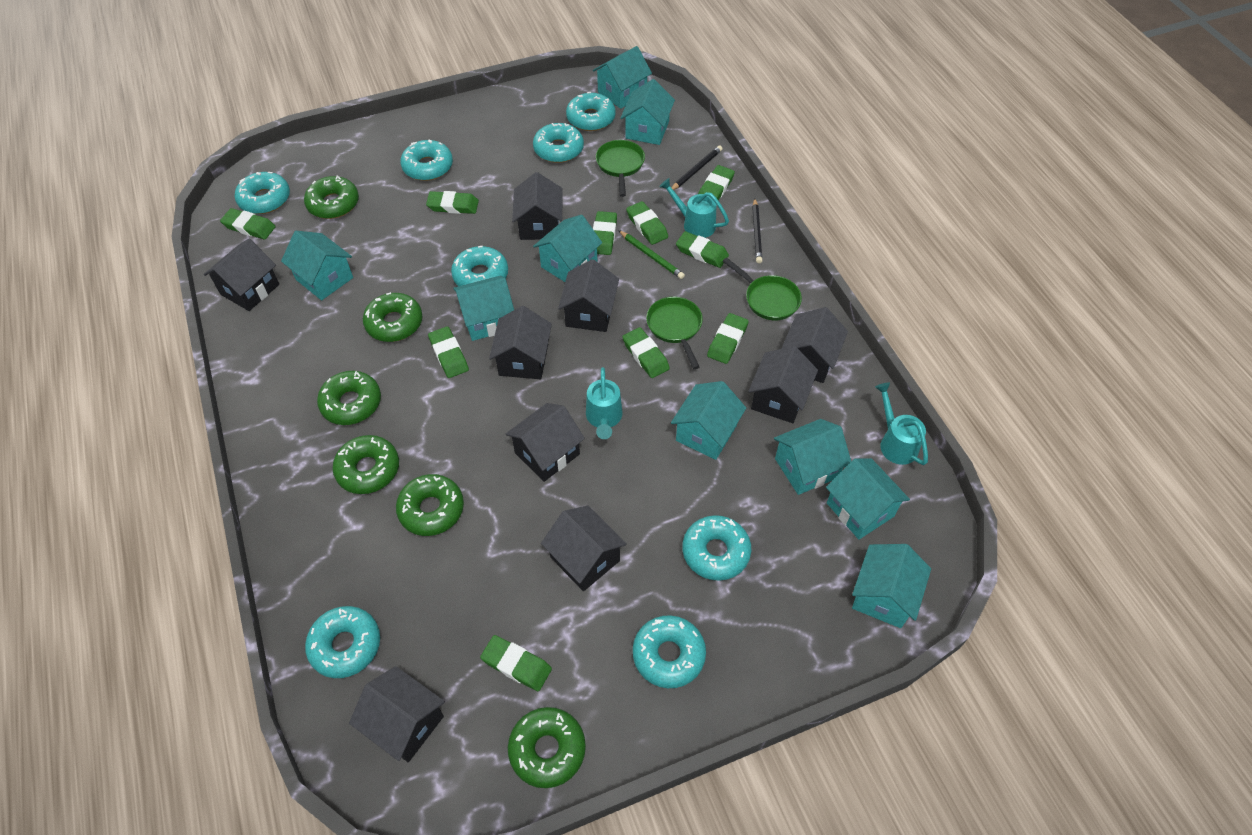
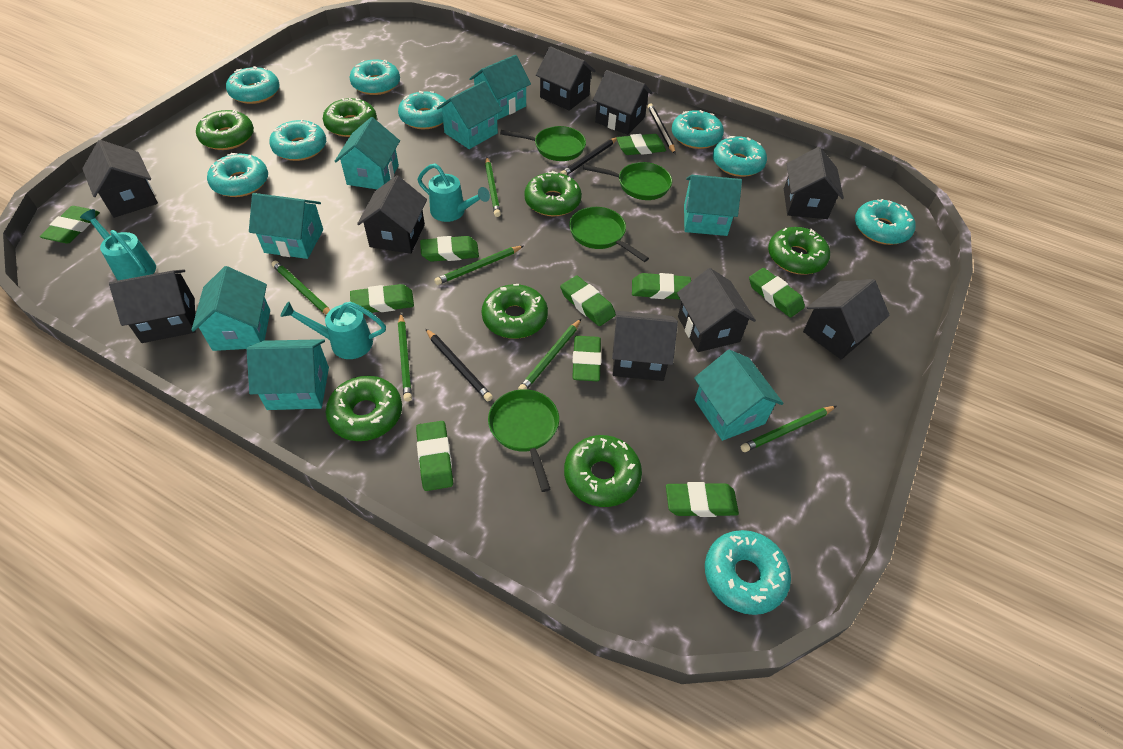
black pencil: [671,145,722,190] [752,198,762,263] = 2 -> [425,328,493,401] [560,137,617,175] [648,103,675,154] = 3
green donut: [304,176,359,219] [317,371,381,425] [332,435,399,494] [363,292,422,342] [396,474,464,536] [508,707,586,788] = 6 -> [196,110,254,150] [323,98,377,137] [326,376,402,441] [482,284,548,339] [524,171,582,216] [564,435,642,507] [768,227,830,275] = 7
green pan: [596,140,645,197] [646,297,703,369] [723,258,802,320] = 3 -> [488,389,559,492] [500,126,586,161] [569,207,649,262] [583,162,672,200] = 4
green pencil: [618,230,685,279] = 1 -> [272,261,330,315] [398,313,412,402] [434,246,523,285] [485,157,501,217] [518,319,581,390] [741,406,836,452] = 6
turquoise donut: [235,172,290,214] [305,606,380,678] [400,140,453,181] [451,246,508,286] [533,123,584,163] [566,92,616,131] [633,615,706,688] [682,515,751,581] = 8 -> [207,153,268,197] [226,66,280,104] [269,119,326,161] [349,59,400,95] [398,91,446,129] [672,110,724,149] [705,530,791,615] [713,136,767,177] [855,199,915,245] = 9
turquoise house: [281,231,353,300] [453,276,514,341] [533,215,602,282] [593,46,652,109] [621,79,675,145] [671,381,746,460] [774,419,851,495] [826,458,910,540] [852,544,931,628] = 9 -> [191,266,270,351] [247,339,329,410] [249,193,323,259] [335,117,400,189] [437,81,502,149] [469,55,531,120] [684,175,742,236] [694,350,784,441] = 8

